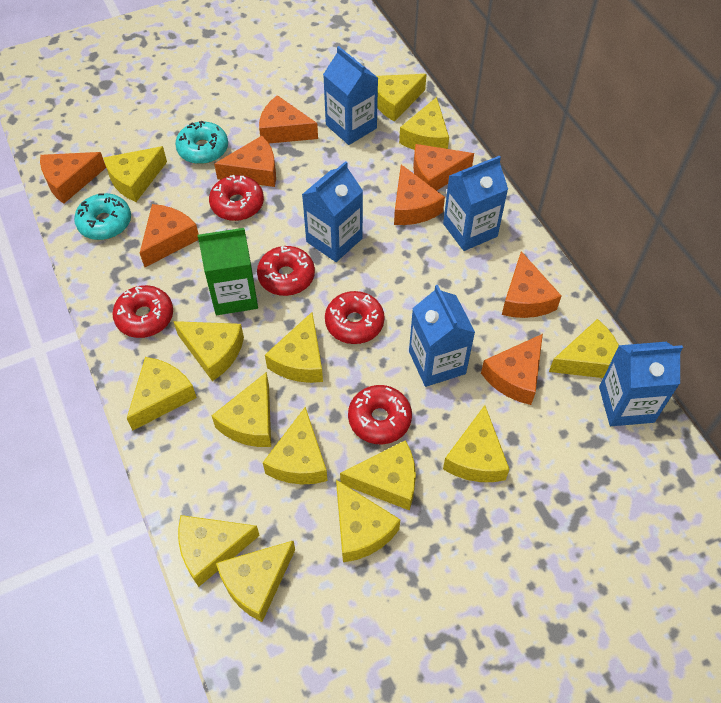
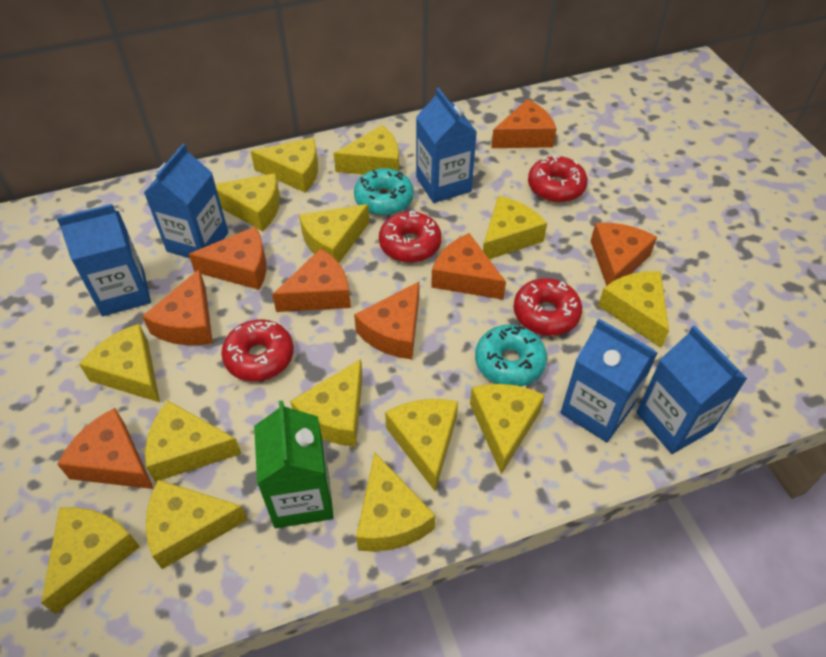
red donut: [112,285,173,338] [209,175,264,221] [257,246,315,296] [325,291,385,344] [348,385,412,444] = 5 -> [221,319,294,381] [379,210,442,263] [513,278,582,336] [528,155,588,202] = 4

